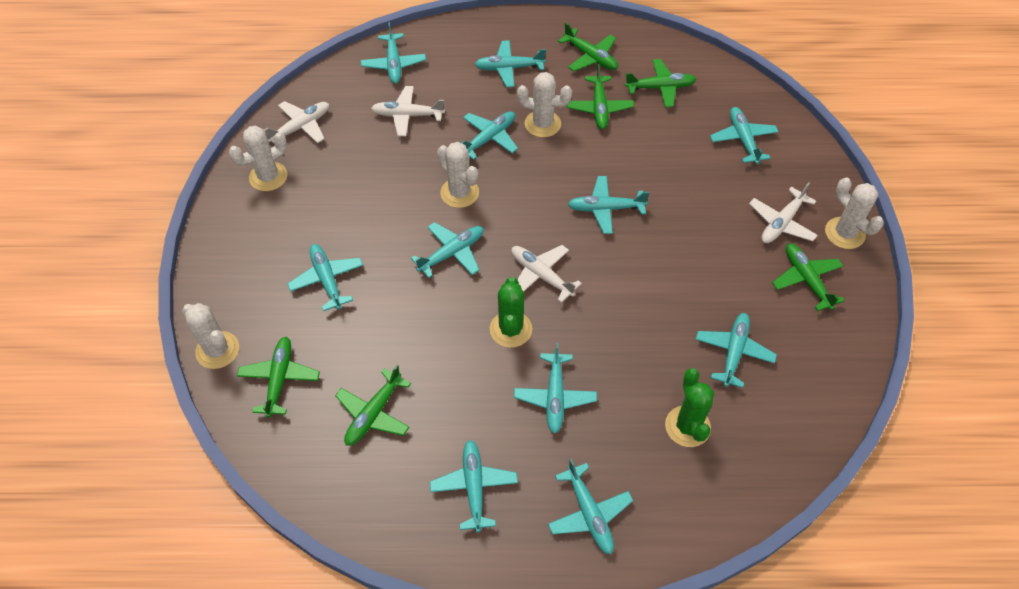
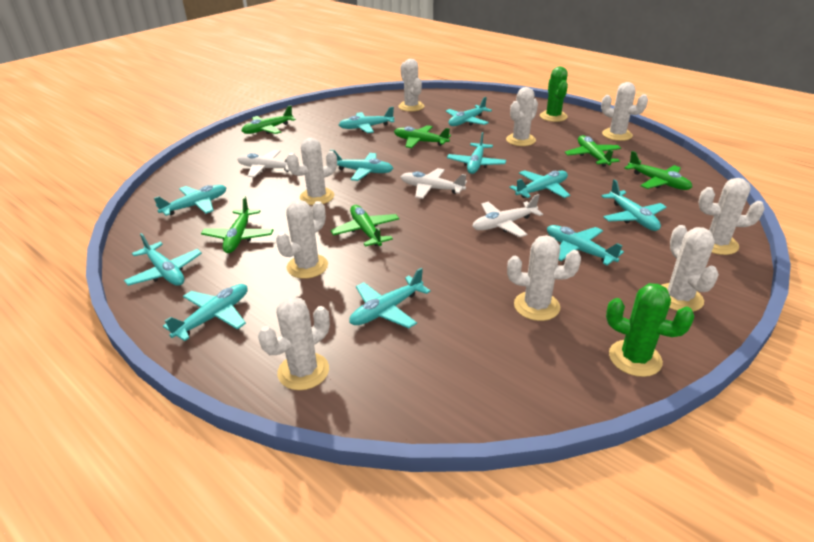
white cactus: [182,303,239,369] [229,126,288,191] [437,142,479,208] [517,72,572,138] [825,178,884,249] = 5 -> [258,296,330,390] [276,200,328,279] [286,138,337,205] [398,59,424,112] [506,87,538,146] [507,235,581,321] [601,82,648,141] [661,225,719,312] [698,178,765,255] = 9
white plane: [264,101,329,143] [371,86,445,136] [511,245,582,303] [749,182,818,243] = 4 -> [237,150,299,177] [401,168,467,199] [472,194,543,237] = 3

